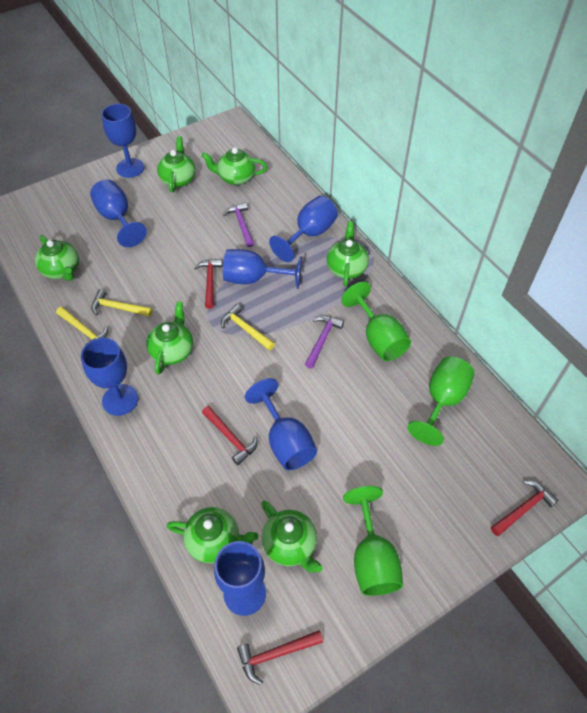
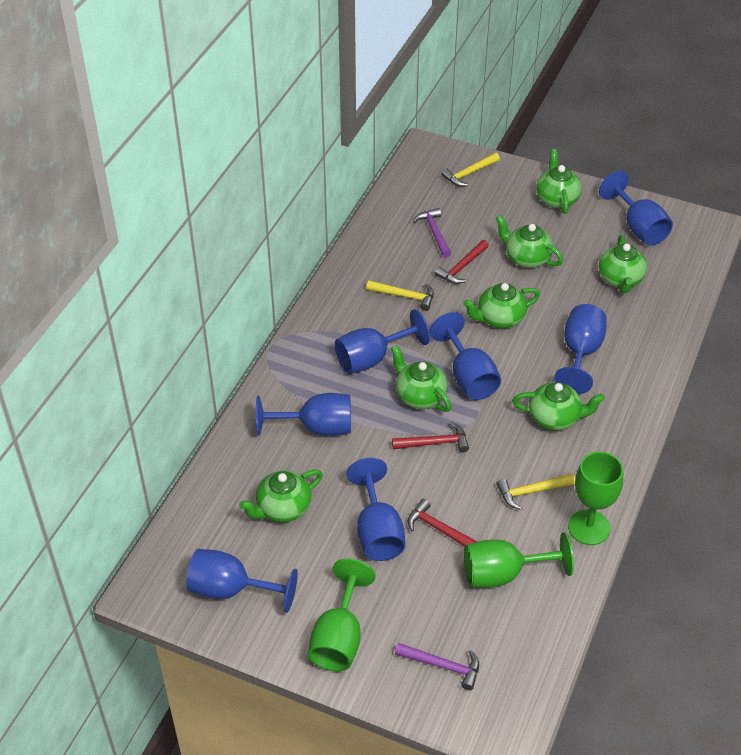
red hammer: [194,259,222,309] [202,406,258,465] [237,630,323,685] [491,481,558,536] = 4 -> [392,422,469,452] [408,499,478,547] [435,240,489,284] = 3

